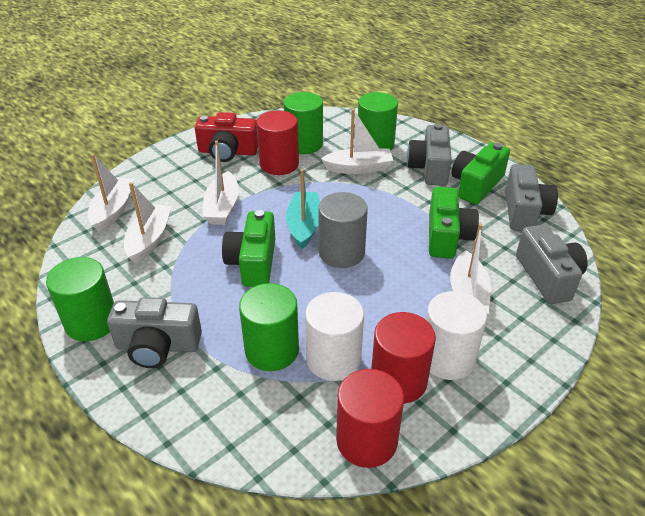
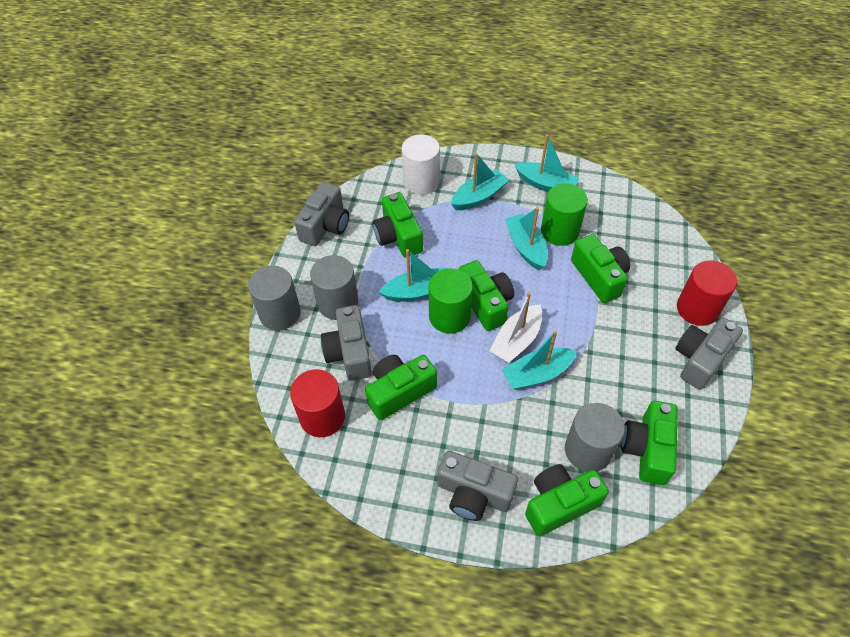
green camera: [222,210,275,287] [429,187,479,259] [452,143,510,204] = 3 -> [365,355,437,420] [373,192,423,258] [458,260,514,331] [525,464,609,536] [571,234,630,303] [621,401,678,485] = 6
green cylinder: [46,257,114,341] [239,283,299,371] [283,92,323,154] [358,92,398,151] = 4 -> [428,268,473,334] [541,183,588,246] = 2
grey cylinder: [318,192,368,268] = 1 -> [248,266,301,330] [310,255,358,320] [565,403,625,472] = 3
red camera: [195,112,258,162] = 1 -> none = 0
red cylinder: [256,110,299,175] [336,369,404,468] [371,312,436,404] = 3 -> [290,369,345,437] [677,260,737,326] = 2
turquoise boat: [286,169,320,249] = 1 -> [379,249,447,302] [451,153,509,210] [502,330,577,390] [505,207,548,270] [515,135,580,192] = 5
white boat: [88,154,134,233] [124,182,172,264] [203,140,239,225] [321,109,394,174] [450,224,491,315] = 5 -> [490,292,542,363] = 1
white cylinder: [305,292,364,381] [426,291,487,380] = 2 -> [402,134,440,195] = 1

